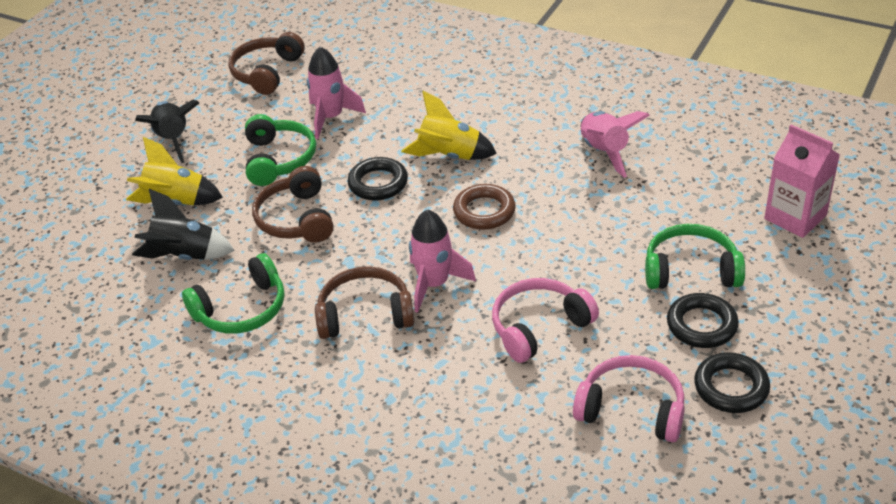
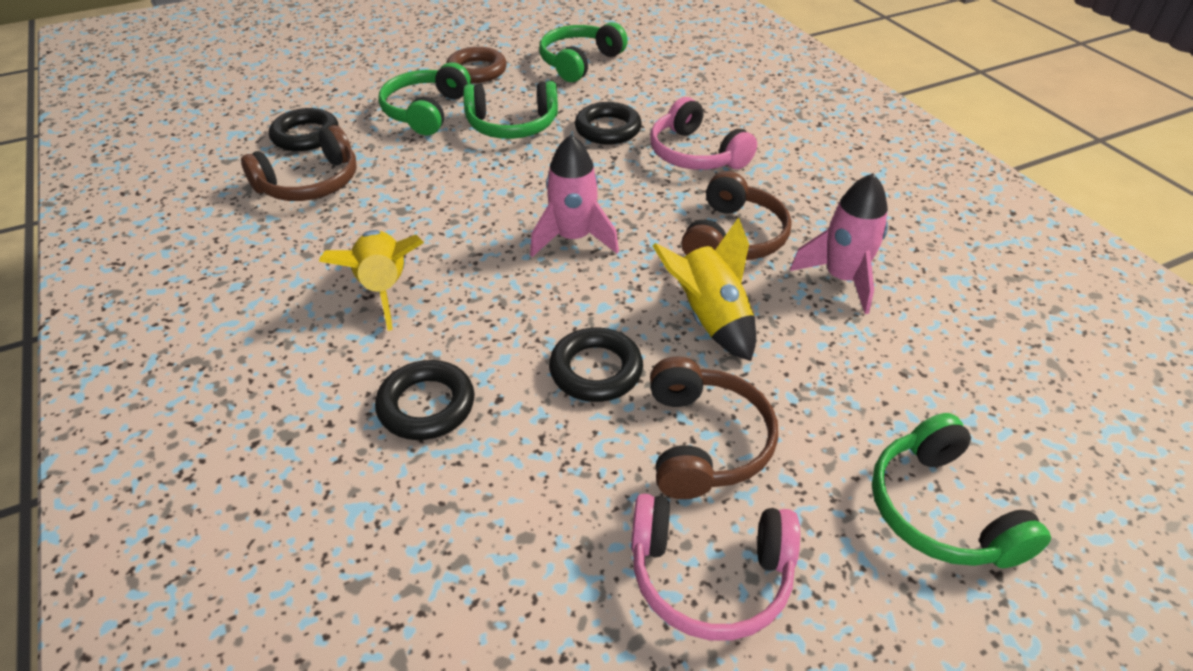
black ring: [348,157,408,200] [667,293,739,348] [694,352,770,413] = 3 -> [269,108,339,151] [375,360,474,440] [549,327,643,402] [575,102,642,145] = 4
black rocket: [132,189,235,260] [135,100,199,163] = 2 -> none = 0
green headphones: [182,253,284,334] [245,114,316,186] [645,224,745,289] = 3 -> [378,62,471,135] [463,81,558,139] [539,22,628,82] [872,413,1051,568] = 4
pink carton: [764,125,840,238] = 1 -> none = 0
pink rocket: [307,47,366,139] [409,209,476,313] [581,111,650,178] = 3 -> [530,135,619,257] [790,173,888,314] = 2

